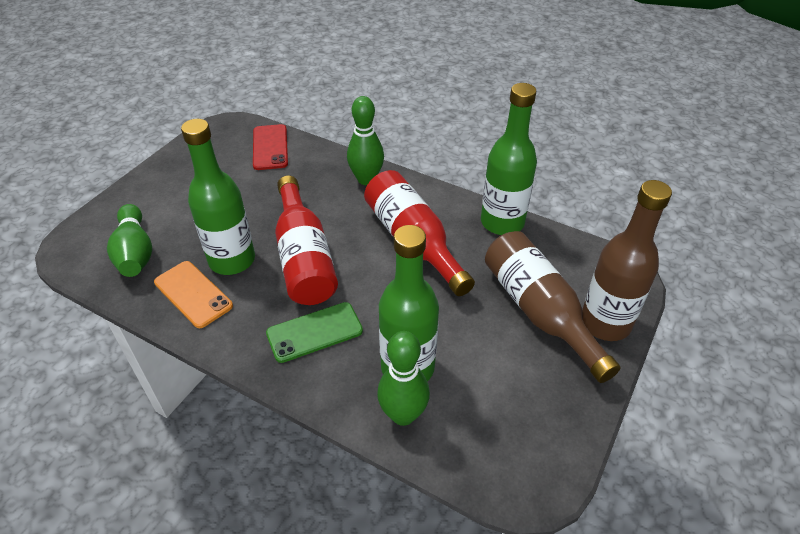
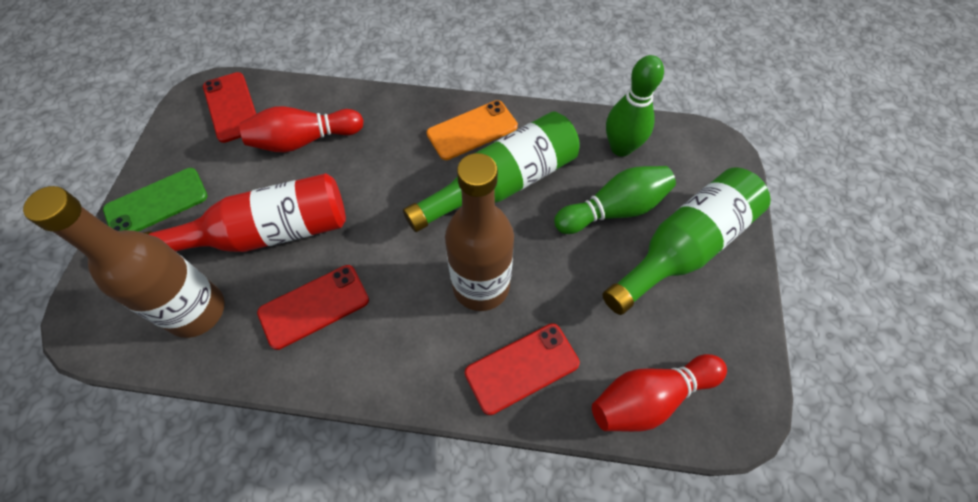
green bottle: [181,119,255,275] [379,225,439,381] [481,83,537,235] = 3 -> [403,111,580,232] [602,167,771,315] = 2
green bowling pin: [107,204,152,277] [347,96,384,185] [377,331,430,426] = 3 -> [554,166,676,234] [606,55,664,157] = 2
red bottle: [275,175,338,305] [364,170,475,296] = 2 -> [143,173,346,252] = 1
red bowling pin: none = 0 -> [239,106,364,153] [592,354,727,432] = 2
red phone: [253,124,288,170] = 1 -> [203,72,256,143] [257,265,369,350] [465,323,580,415] = 3

